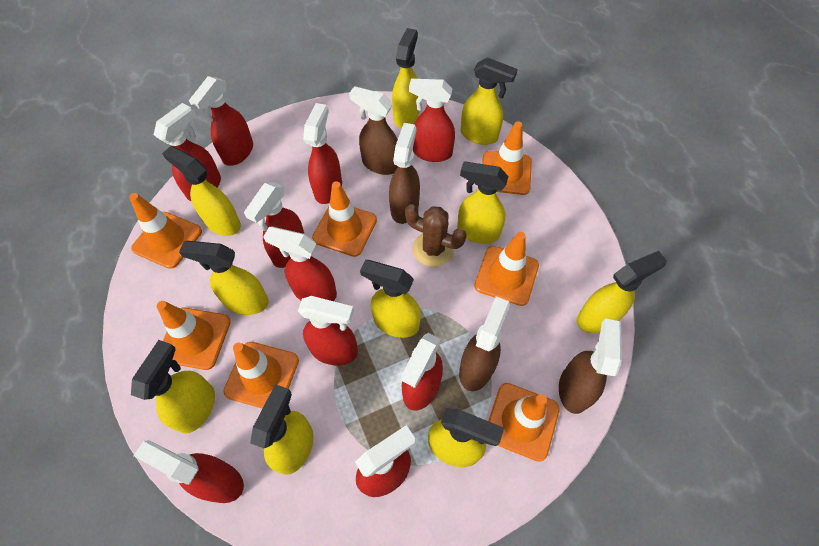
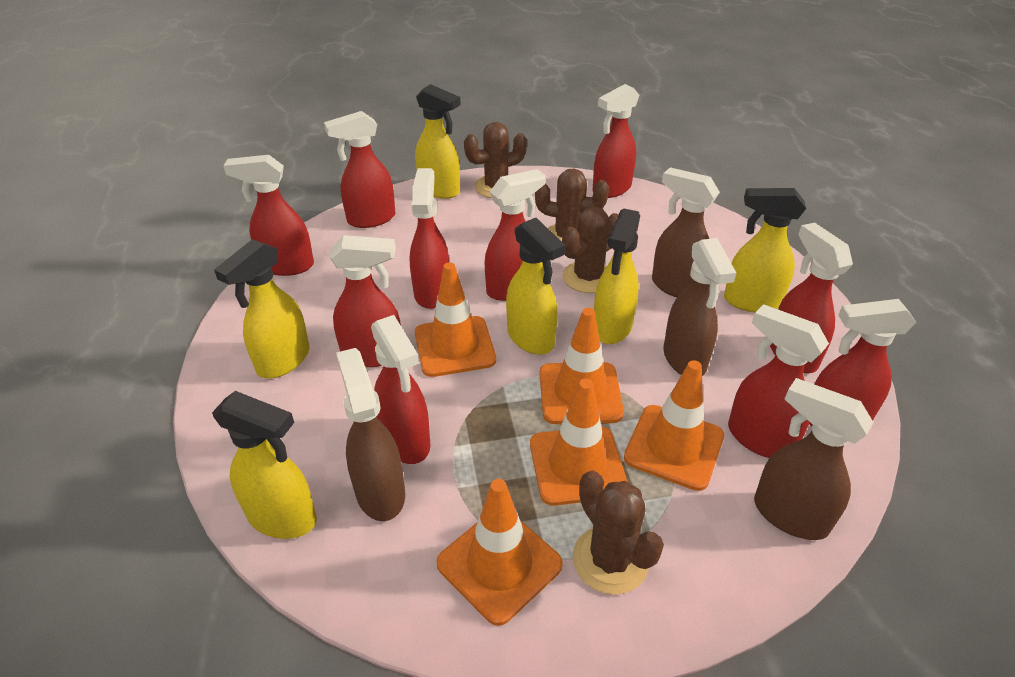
brown cactus: [405,204,467,267] = 1 -> [464,122,527,198] [535,168,609,241] [562,207,618,293] [573,470,664,595] = 4
orange traffic cone: [129,193,202,269] [157,301,231,370] [223,342,299,409] [312,181,377,257] [474,232,539,306] [482,121,532,195] [488,383,560,462] = 7 -> [415,262,496,377] [436,479,563,626] [530,379,627,506] [540,308,624,424] [624,360,724,491] = 5
yellow spray bottle: [131,340,215,433] [162,146,241,236] [179,241,269,315] [250,384,313,475] [360,260,421,338] [392,28,419,128] [428,408,504,467] [457,161,509,244] [461,57,518,145] [577,251,667,333] = 10 -> [212,391,317,539] [214,239,310,378] [415,84,461,199] [506,218,566,355] [594,208,640,344] [724,188,806,312] = 6

